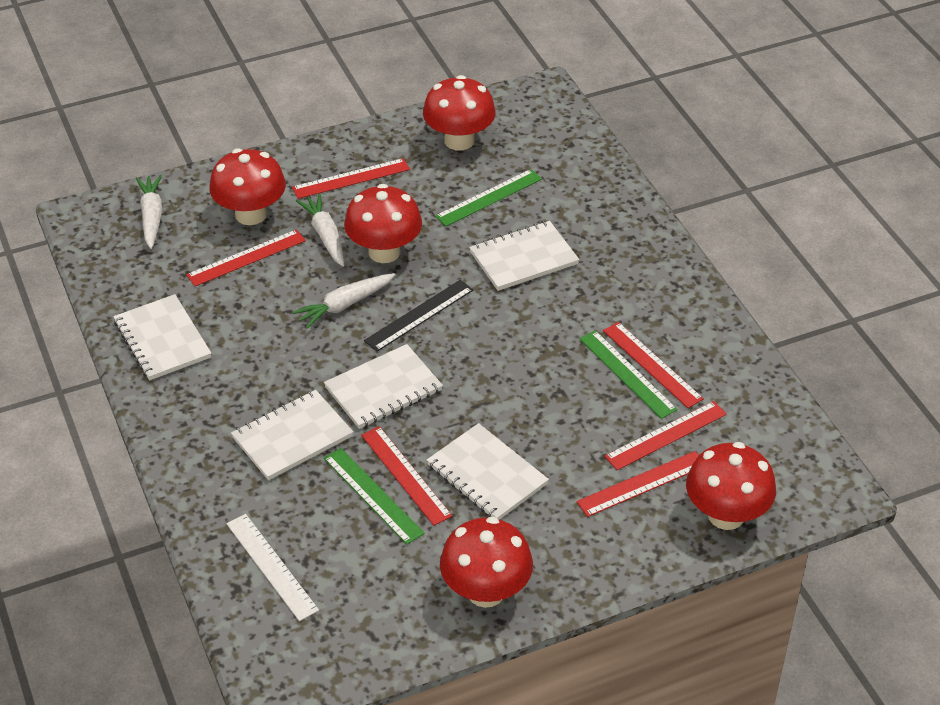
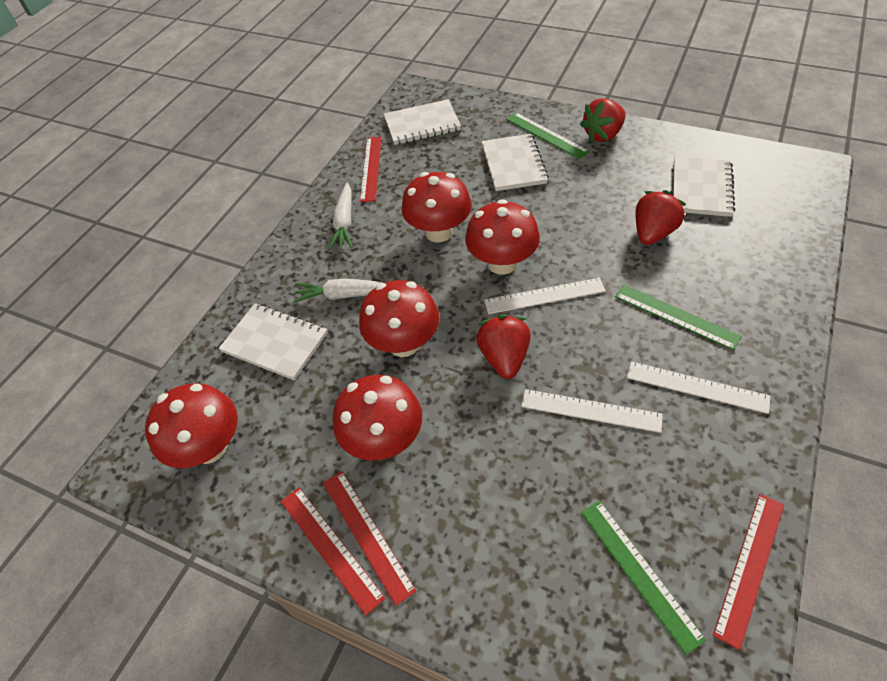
black ruler: [364,280,473,352] = 1 -> none = 0
red ruler: [186,229,306,286] [292,158,410,199] [361,426,452,526] [576,451,699,517] [603,322,704,408] [604,401,727,470] = 6 -> [281,487,386,616] [323,471,417,606] [360,137,382,202] [713,494,784,650] = 4
red strawberry: none = 0 -> [476,315,531,379] [580,98,626,142] [636,190,686,245] = 3
white carrot: [136,175,162,249] [292,273,395,329] [296,194,344,267] = 3 -> [293,278,385,303] [329,183,353,250] = 2
white notebook: [113,294,212,381] [231,390,353,480] [324,344,443,429] [427,423,549,520] [469,221,579,291] = 5 -> [218,303,328,380] [384,99,461,145] [482,134,549,191] [673,156,735,217] = 4
white ruler: [226,514,319,621] = 1 -> [484,278,606,314] [521,389,663,433] [627,361,771,414] = 3

